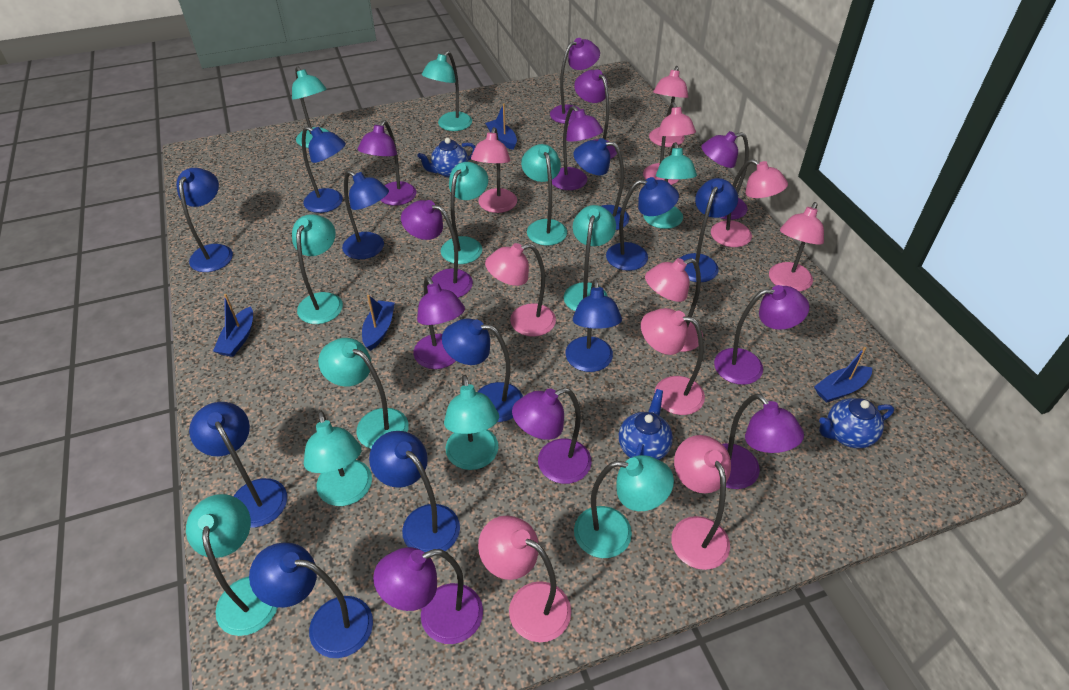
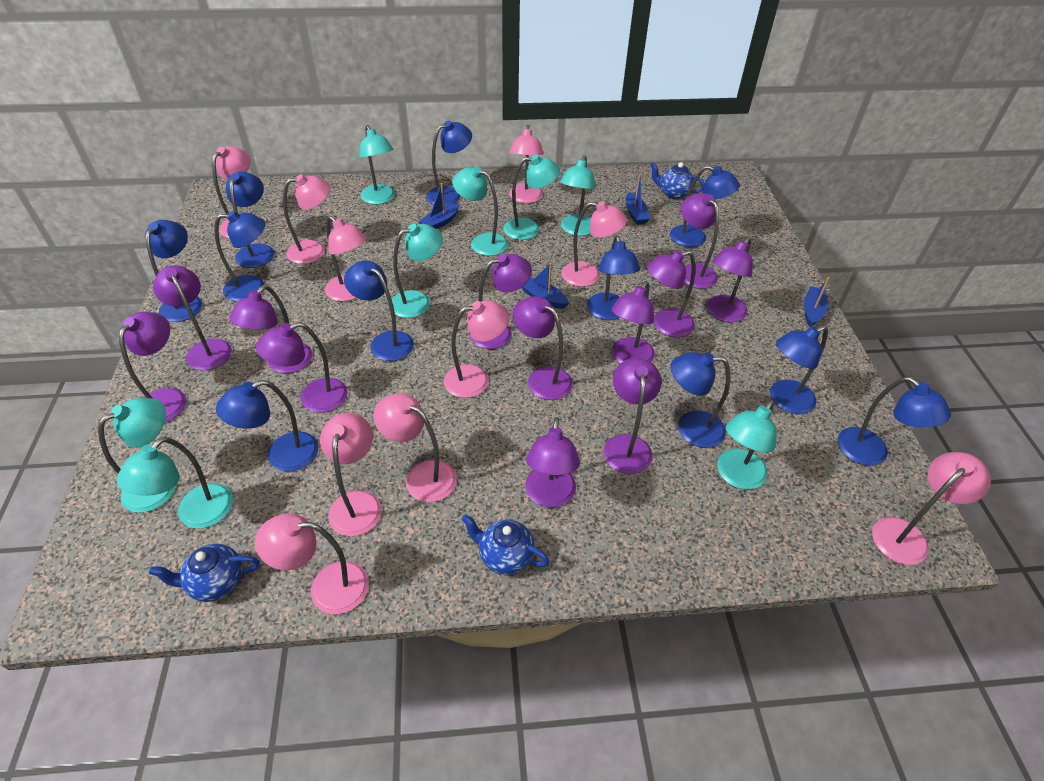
purple lamp: [358,120,416,206] [373,547,483,644] [401,200,473,298] [414,276,465,369] [512,388,592,484] [550,38,600,124] [552,106,603,190] [574,69,617,159] [701,131,749,220] [714,285,809,385] [722,394,804,489] = 11 -> [119,312,186,422] [153,265,232,370] [229,285,312,373] [256,322,348,413] [470,254,532,349] [513,296,573,400] [525,417,580,508] [603,358,662,474] [611,281,655,364] [647,250,695,337] [681,193,719,289] [707,237,753,322] = 12
turquoise lamp: [186,494,278,636] [292,66,330,148] [292,214,343,324] [304,411,372,506] [318,338,409,449] [422,51,472,131] [441,162,488,264] [444,375,499,470] [521,144,567,246] [564,205,616,311] [574,455,674,558] [643,142,697,229] = 12 -> [98,398,175,513] [117,437,233,529] [359,125,395,205] [392,224,443,318] [452,166,508,256] [503,154,560,240] [560,155,596,236] [717,400,777,490] = 8

